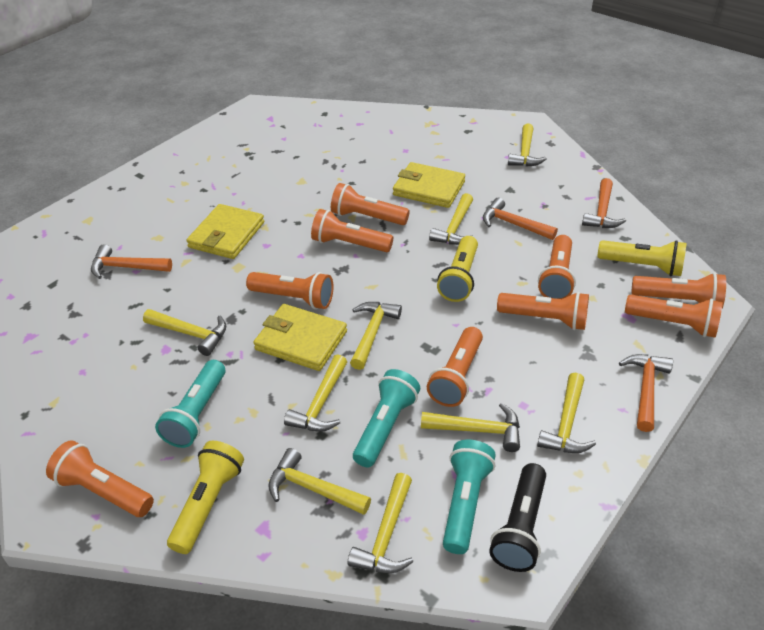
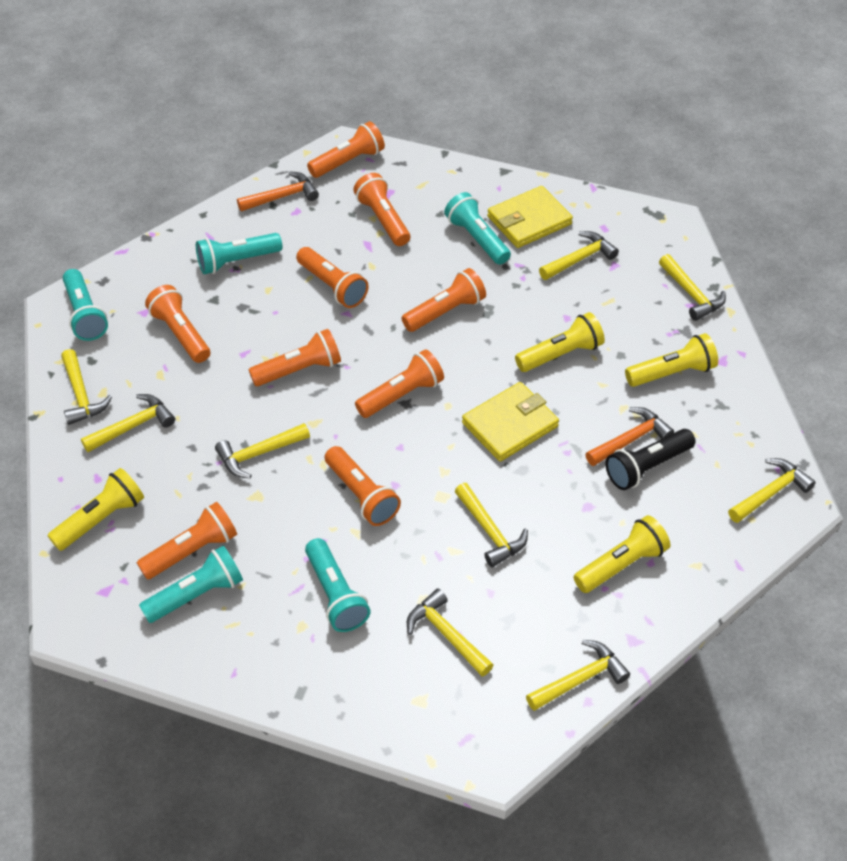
orange hammer: [91,244,172,279] [483,198,558,240] [582,178,626,228] [619,354,673,432] = 4 -> [237,171,319,211] [585,407,674,466] = 2
turquoise flashlight: [155,360,225,448] [353,369,420,467] [443,440,496,554] = 3 -> [63,269,108,341] [139,546,243,623] [196,233,282,274] [305,538,371,632] [444,192,511,265] = 5
yellow flashlight: [167,441,244,554] [437,236,478,302] [597,240,687,276] = 3 -> [48,468,144,551] [515,312,605,372] [574,515,670,593] [625,333,718,387] = 4
yellow wallet: [186,204,264,259] [253,304,347,371] [393,162,465,208] = 3 -> [462,382,559,462] [487,186,573,248] = 2

